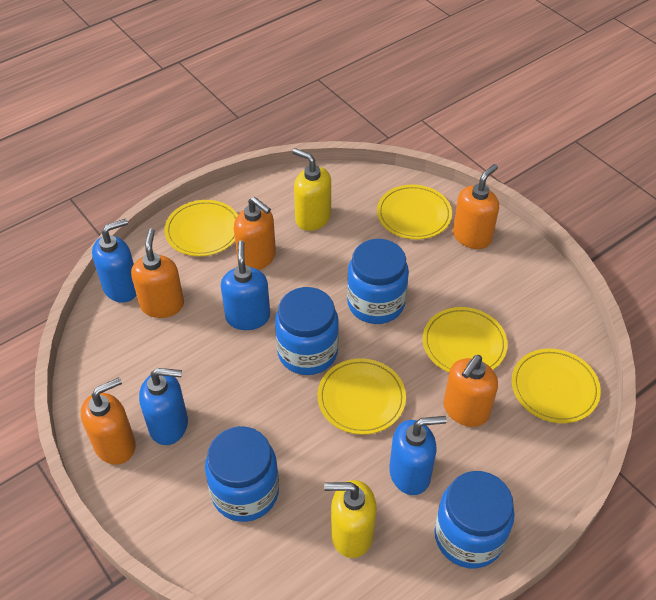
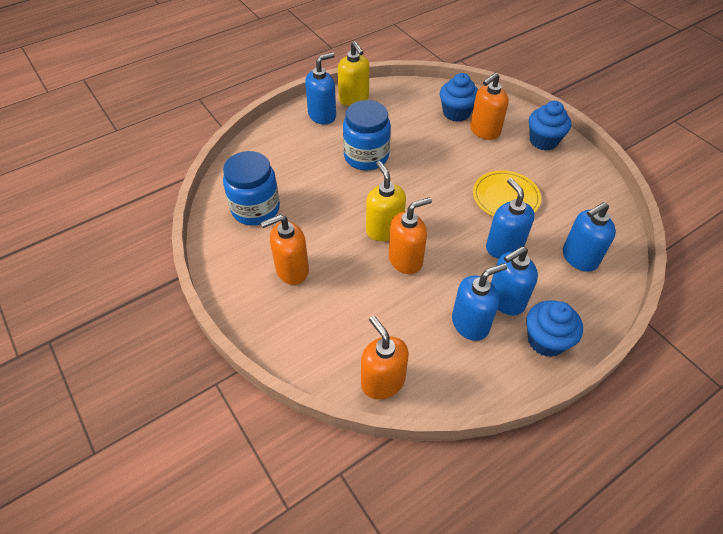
blue cupcake: none = 0 -> [440,73,478,122] [526,300,583,357] [529,101,571,151] = 3
blue jar: [205,426,279,522] [275,287,339,375] [347,239,409,324] [435,471,515,568] = 4 -> [223,151,280,225] [343,100,391,170] = 2
blue soap dispenser: [92,218,137,303] [139,368,188,445] [221,241,270,330] [389,416,447,495] = 4 -> [305,52,336,125] [452,263,507,341] [486,178,535,259] [491,246,538,315] [563,202,616,272] = 5
orange soap dispenser: [81,377,136,465] [131,229,184,318] [234,197,276,270] [443,355,498,427] [453,164,499,249] = 5 -> [260,215,309,285] [361,316,409,400] [389,197,432,274] [470,73,509,140] = 4
yellow plate: [164,200,238,256] [318,358,406,435] [377,185,452,240] [423,307,508,372] [512,348,601,423] = 5 -> [473,170,541,216] = 1

